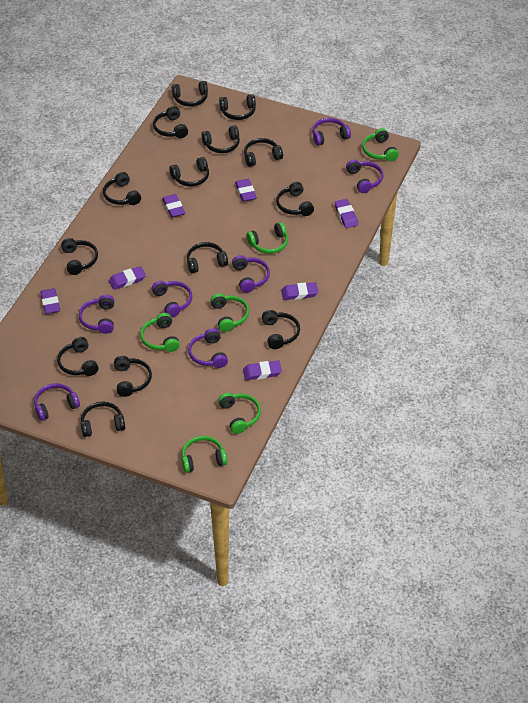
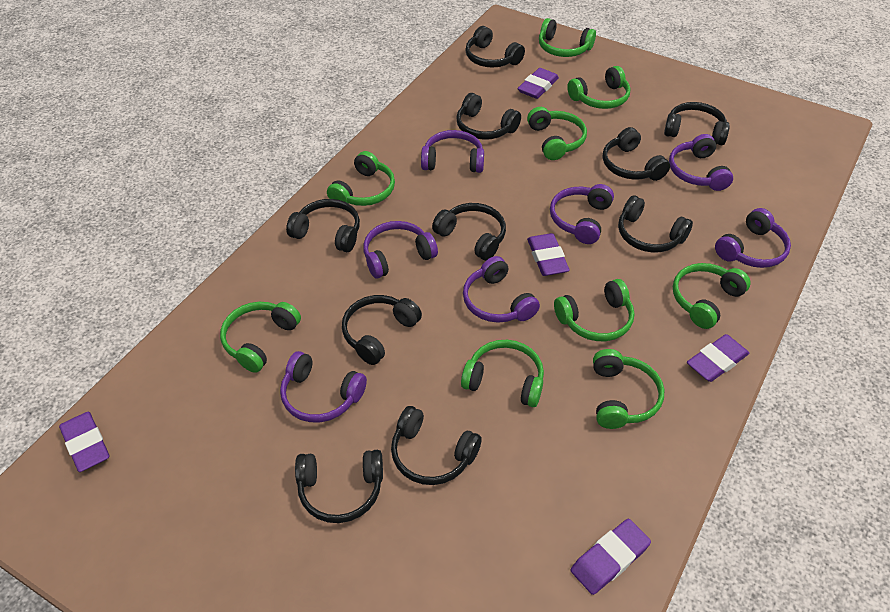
black headphones: [57,337,99,376] [61,238,98,275] [81,401,125,437] [103,172,141,205] [114,356,152,397] [153,106,188,138] [169,157,209,187] [172,81,208,106] [187,242,228,273] [201,125,240,153] [219,94,256,120] [244,138,283,167] [262,310,300,349] [276,182,314,216] = 14 -> [286,199,360,252] [295,450,383,523] [342,295,422,365] [391,406,482,485] [432,203,506,261] [456,93,521,140] [466,26,525,68] [603,127,670,181] [618,195,693,253] [664,102,730,145] = 10
green headphones: [140,313,180,352] [182,436,228,473] [210,293,249,332] [218,393,261,434] [247,222,288,254] [362,128,399,161] = 6 -> [220,302,301,373] [327,151,395,206] [461,340,544,407] [527,107,587,160] [539,18,596,57] [554,279,635,341] [567,66,630,109] [593,349,664,429] [673,263,751,329] = 9
purple eraser: [40,288,60,314] [109,266,146,290] [162,194,185,218] [235,179,257,202] [243,360,282,380] [281,282,318,300] [335,199,358,228] = 7 -> [59,412,109,472] [517,68,559,99] [527,233,570,276] [571,519,651,595] [687,334,749,382] = 5

